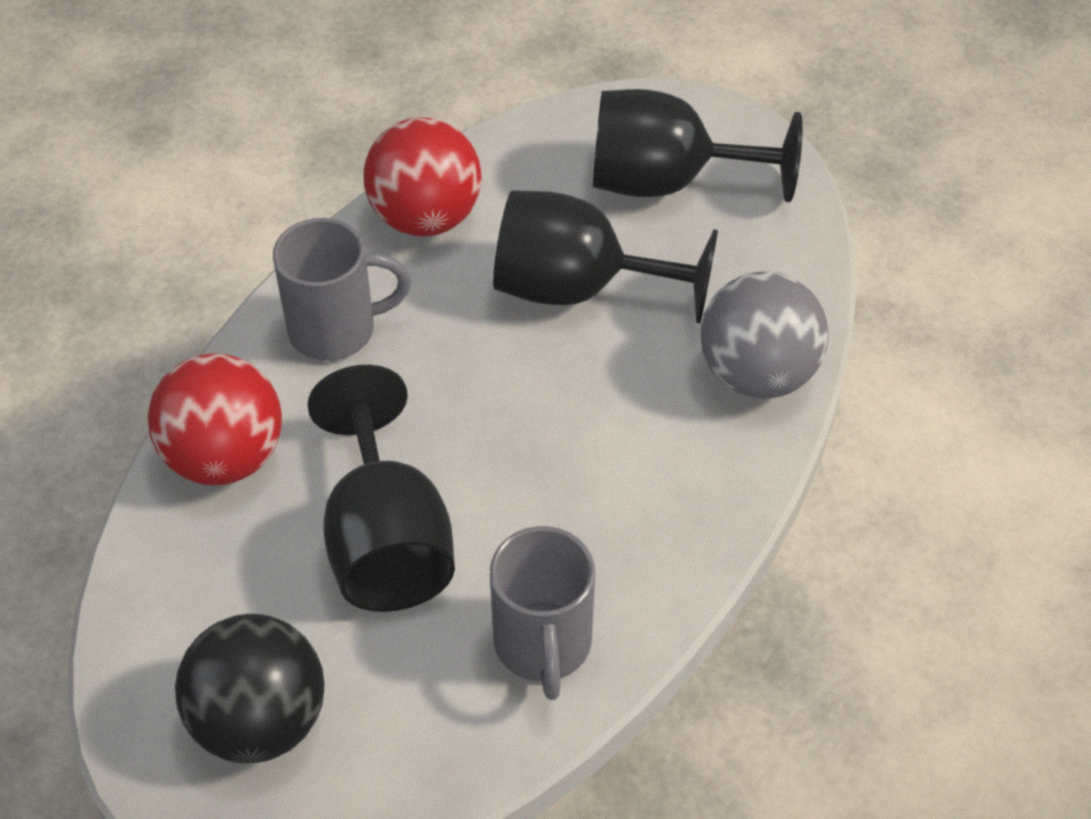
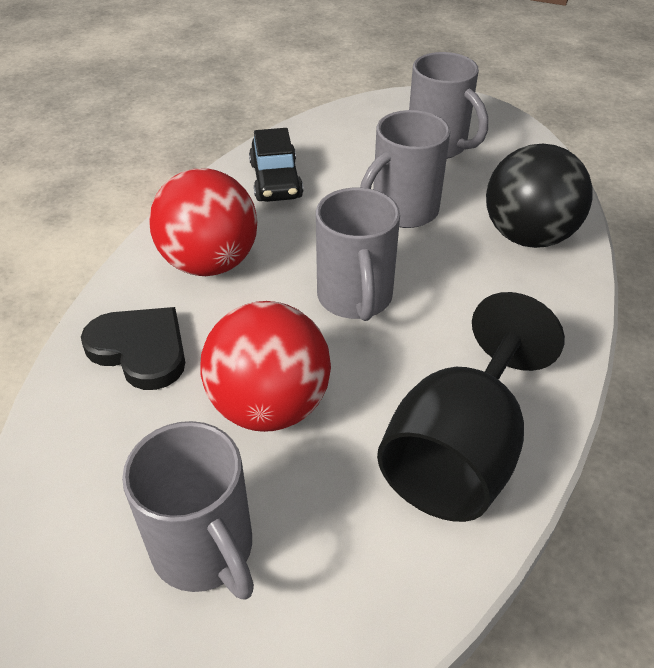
black car: none = 0 -> [249,128,303,202] = 1
black goblet: [307,365,455,612] [493,190,718,324] [593,89,803,202] = 3 -> [377,292,565,522] = 1
black heart: none = 0 -> [81,307,185,390] = 1
grey ball: [700,271,828,399] = 1 -> none = 0
grey mug: [273,218,411,361] [490,526,595,700] = 2 -> [122,421,254,600] [316,188,400,321] [360,110,450,228] [409,52,488,159] = 4

